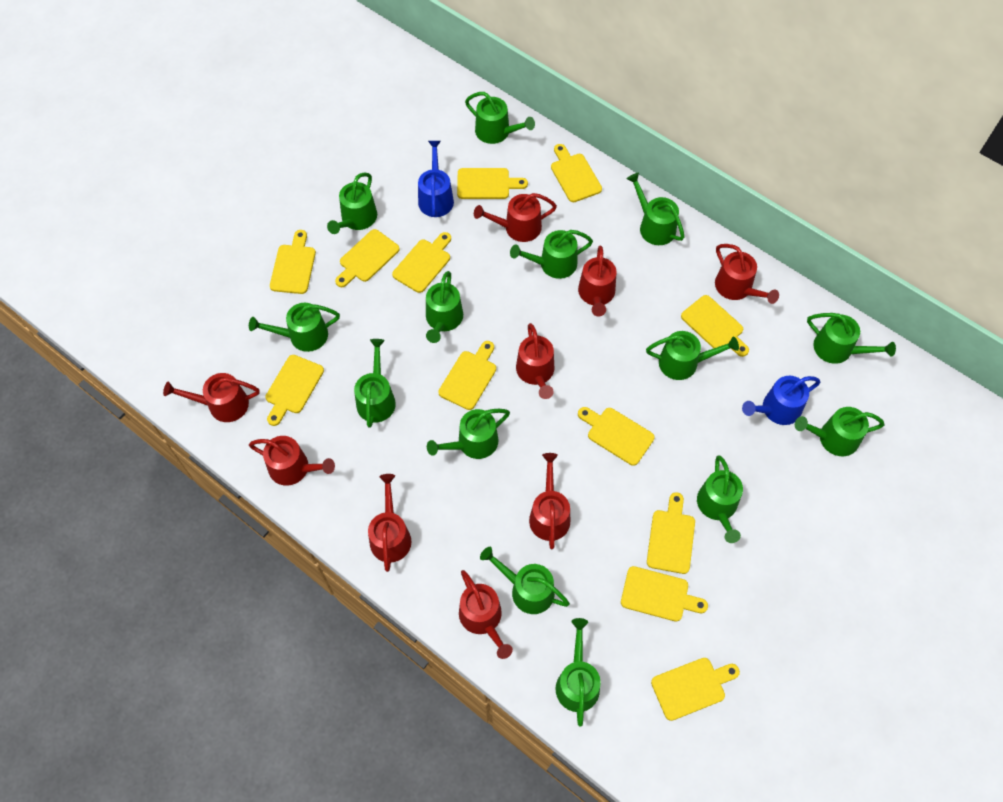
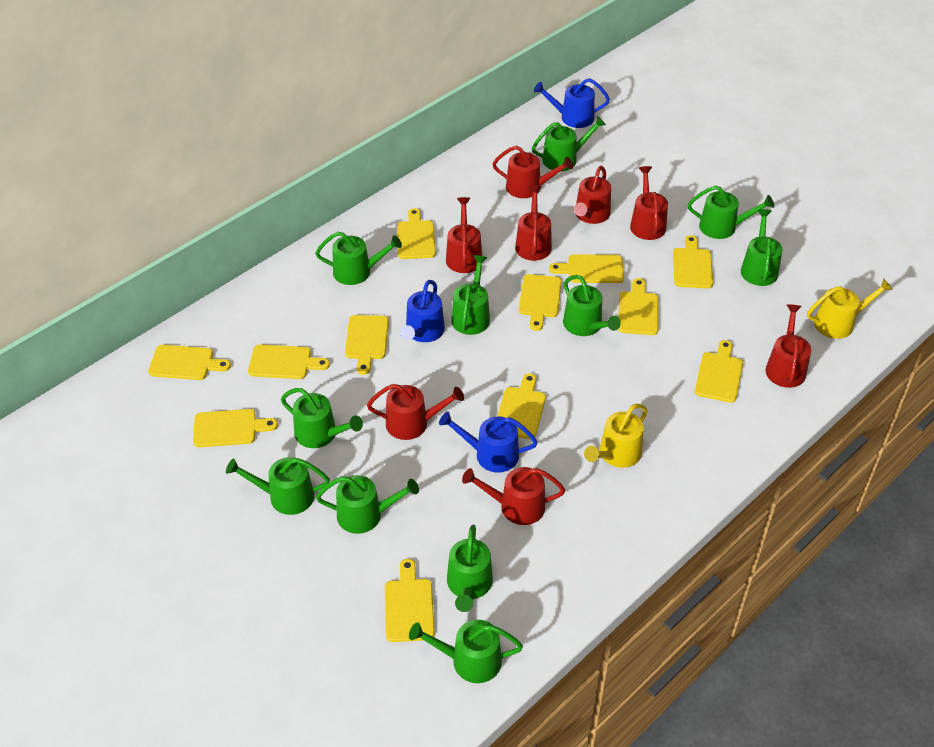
blue watering can: [418,141,454,217] [742,376,820,425] = 2 -> [400,280,445,342] [439,412,537,473] [534,78,610,128] = 3
green watering can: [249,303,340,352] [327,173,377,234] [354,339,396,428] [426,271,463,343] [427,409,510,459] [465,92,535,144] [480,547,570,614] [510,230,593,279] [556,618,601,726] [627,172,685,245] [646,331,739,380] [697,455,743,543] [795,407,885,456] [807,313,896,364] = 14 -> [226,457,330,515] [281,388,363,448] [315,232,402,285] [316,475,419,534] [409,620,523,683] [447,525,493,612] [451,255,490,335] [532,116,606,171] [563,275,621,336] [688,186,774,239] [741,209,782,286] = 11
red watering can: [163,373,259,422] [249,436,335,486] [368,474,411,572] [459,570,513,659] [474,193,557,242] [516,323,554,399] [529,453,570,549] [578,246,617,317] [715,244,779,304] = 9 -> [367,384,464,440] [446,197,482,273] [462,467,565,525] [493,146,573,198] [515,186,552,261] [574,166,611,224] [630,166,668,240] [765,304,811,388] = 8
yellow watering can: none = 0 -> [584,404,648,468] [807,279,893,339] = 2

